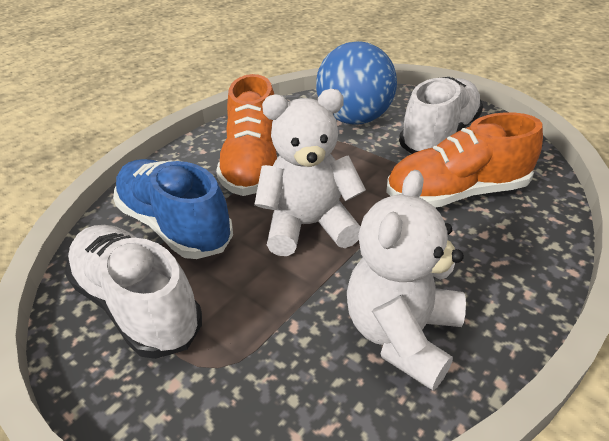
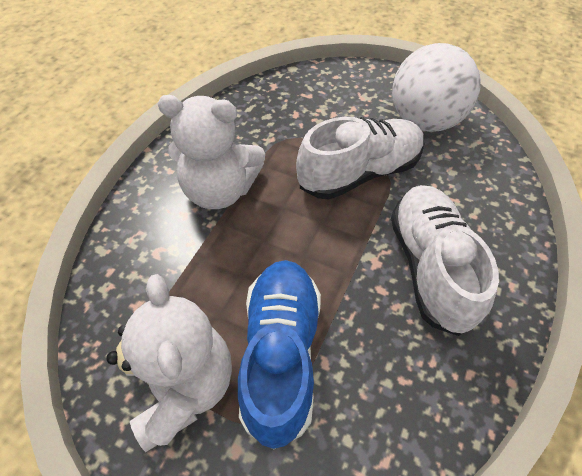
blue ball: [316,41,397,125] = 1 -> none = 0
orange shoe: [216,74,278,196] [386,112,543,208] = 2 -> none = 0
white ball: none = 0 -> [392,43,481,132] = 1

